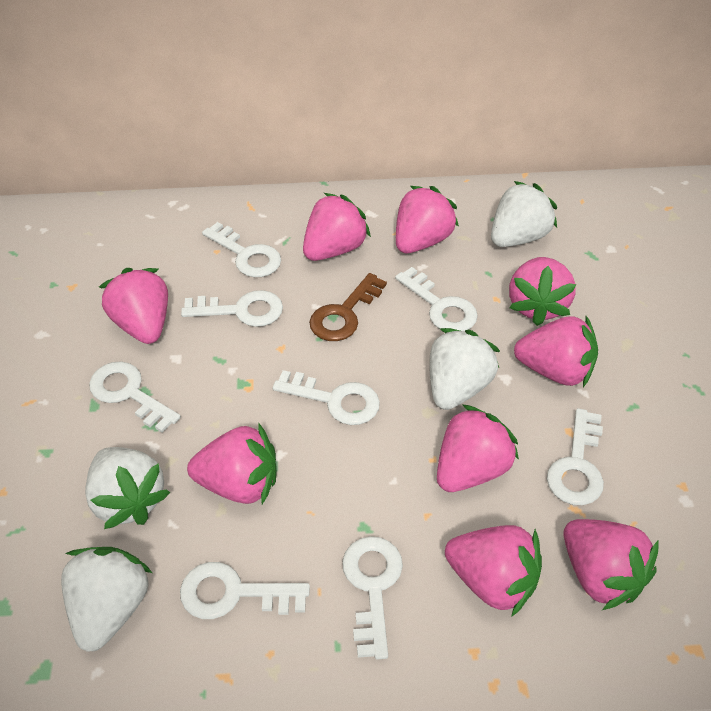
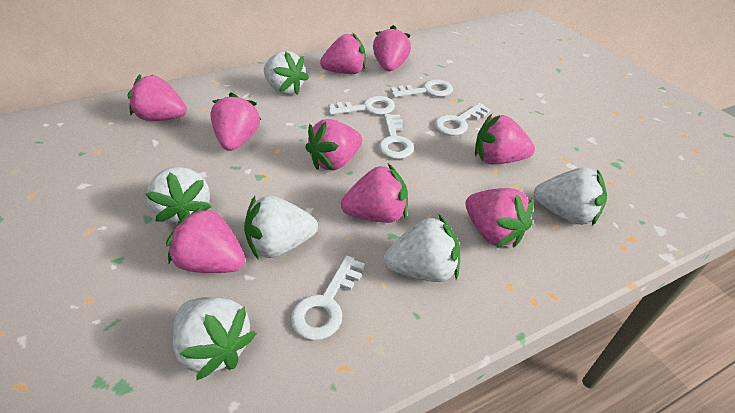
brown key: [309,273,387,341] = 1 -> none = 0
white key: [89,361,181,433] [180,562,310,619] [181,290,283,327] [202,222,281,277] [273,370,380,425] [342,536,403,660] [395,267,478,331] [547,408,604,505] = 8 -> [291,256,365,340] [328,96,395,115] [378,114,414,159] [391,79,453,97] [434,103,491,136] = 5
white strawberry: [61,547,152,652] [85,447,170,529] [429,328,500,410] [491,181,557,247] = 4 -> [146,167,211,223] [173,297,257,381] [244,196,318,259] [264,51,309,95] [384,214,460,282] [534,168,607,226] = 6

